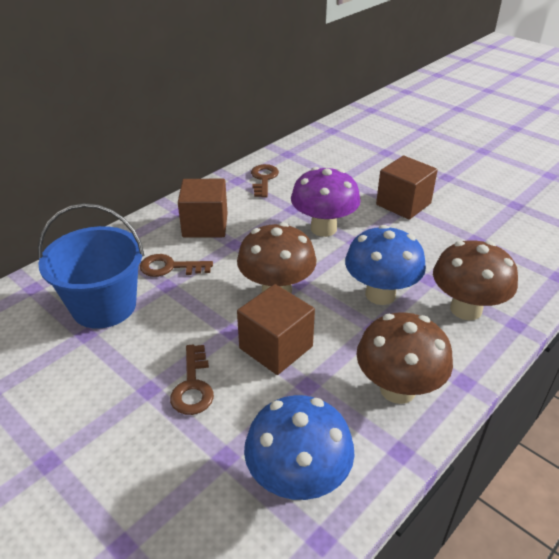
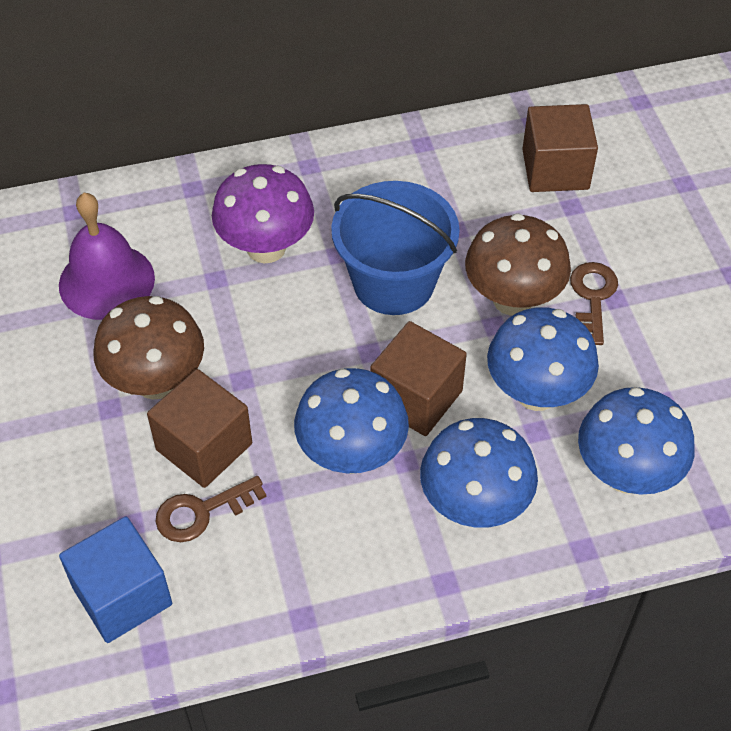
blue cube: none = 0 -> [59,516,172,643] = 1
blue mushroom: [244,395,355,500] [345,225,426,305] = 2 -> [294,368,409,474] [420,418,538,528] [487,307,599,411] [578,387,695,495] = 4
brown key: [140,254,213,277] [170,345,214,415] [251,164,279,198] = 3 -> [156,476,266,542] [570,262,618,345] = 2
brown mushroom: [237,223,317,294] [356,312,453,404] [433,240,518,320] = 3 -> [94,296,204,400] [465,213,571,316] = 2
purple bell: none = 0 -> [59,193,155,320] = 1

